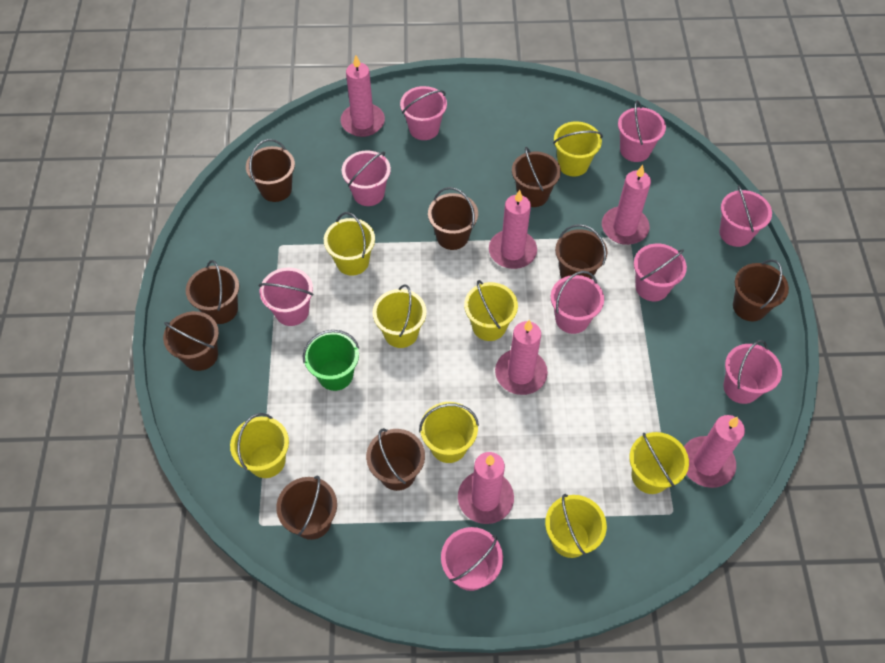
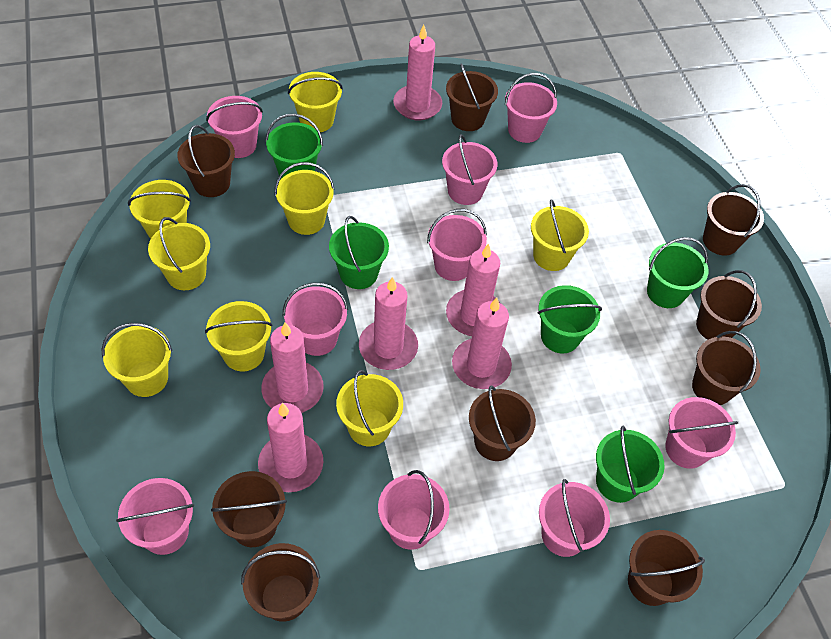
green bucket: [303,330,359,391] = 1 -> [266,114,323,179] [329,216,389,289] [538,285,602,354] [596,426,665,503] [647,237,709,308] = 5

